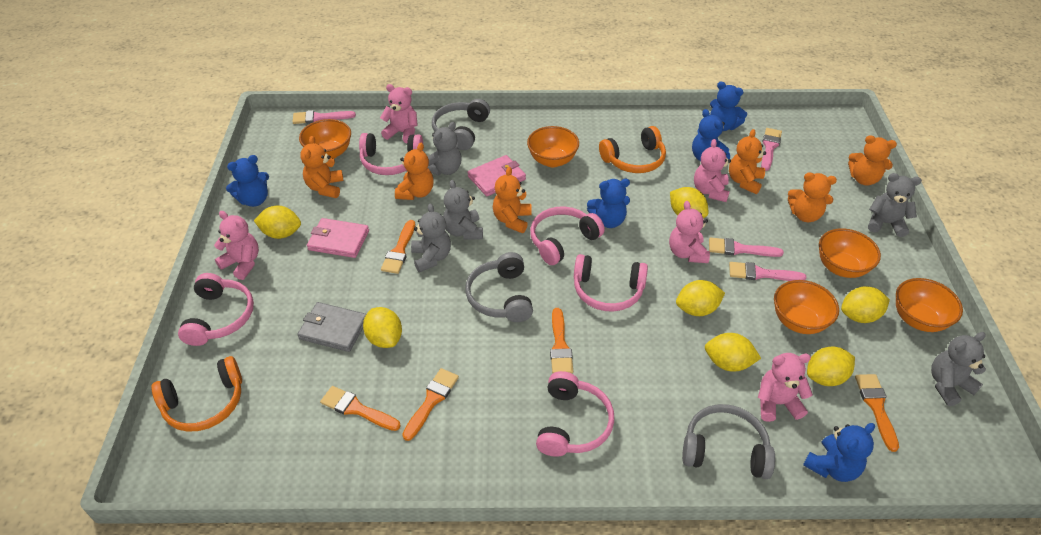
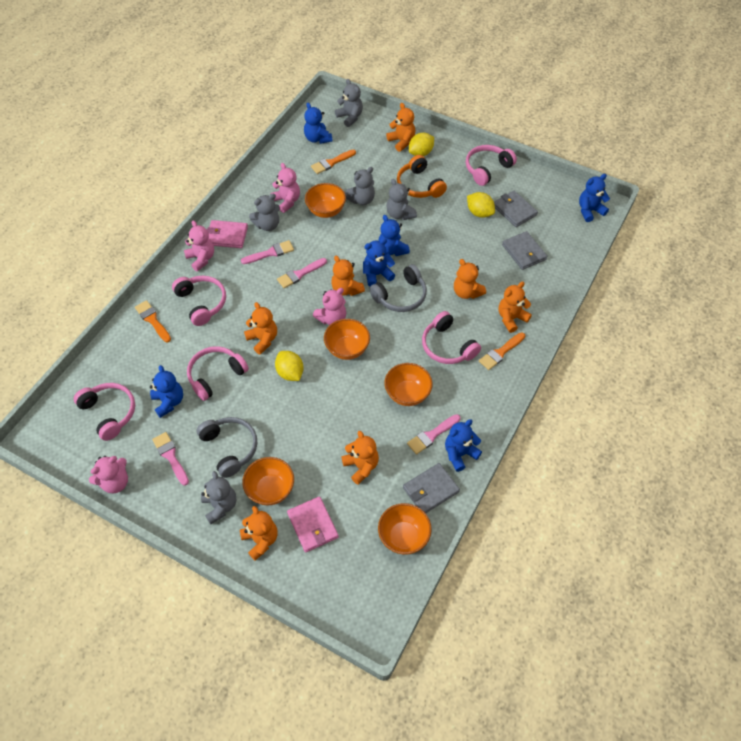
blue teddy bear: [226,155,269,207] [587,179,630,228] [692,109,730,161] [710,82,747,131] [803,423,875,482] = 5 -> [150,365,183,418] [304,103,333,144] [363,238,395,287] [378,215,410,256] [445,419,482,472] [579,174,610,222] = 6
grey headphones: [432,99,490,150] [465,252,533,322] [682,404,775,479] = 3 -> [197,417,257,478] [369,264,427,312] = 2
grey wallet: [297,302,366,352] = 1 -> [403,463,460,513] [494,191,538,227] [502,231,547,270] = 3
orange brush: [320,386,401,431] [381,220,415,274] [402,368,459,441] [550,308,573,373] [855,374,899,452] = 5 -> [135,300,171,342] [311,150,356,174] [479,332,525,370] = 3
orange headphones: [151,356,242,432] [599,126,666,173] = 2 -> [397,155,447,198] = 1
orange teddy bear: [300,136,344,198] [395,143,434,200] [493,167,532,233] [729,129,766,194] [788,172,837,222] [848,135,897,185] = 6 -> [240,506,278,561] [244,302,277,355] [331,256,365,296] [341,431,379,485] [386,103,415,152] [454,259,486,299] [499,281,532,333] = 7
pink teddy bear: [214,211,259,280] [380,84,418,143] [669,201,710,263] [694,139,731,202] [758,353,813,422] = 5 -> [89,456,128,493] [184,220,214,271] [270,163,300,213] [313,288,346,325] = 4
yellow lemon: [254,206,301,239] [363,307,402,348] [670,187,708,218] [676,280,725,316] [705,333,761,372] [807,346,855,386] [841,286,890,323] = 7 -> [275,351,304,381] [409,133,434,156] [467,192,495,218] = 3

